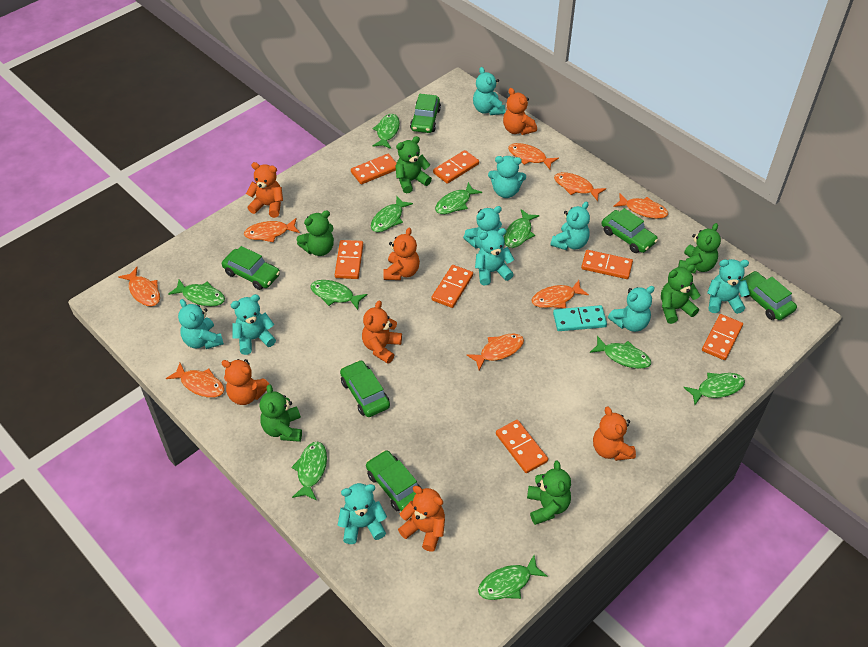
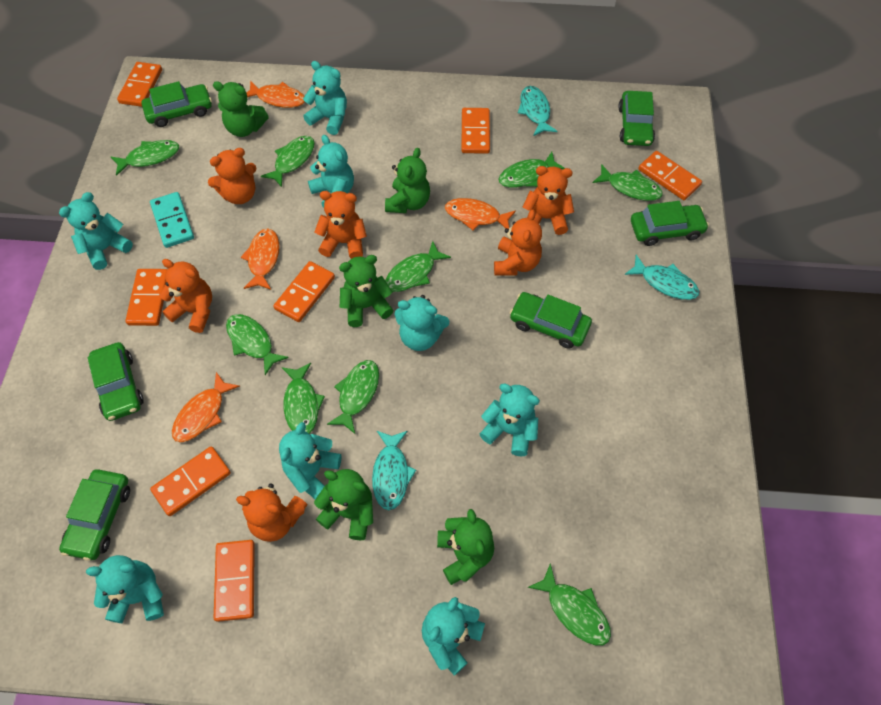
green fish: [168,279,225,306] [291,442,327,501] [310,280,367,310] [371,196,413,232] [372,114,400,149] [435,182,482,214] [478,555,548,600] [504,209,540,248] [590,336,651,369] [683,373,745,405] = 10 -> [111,140,179,176] [226,314,289,375] [261,136,315,187] [282,363,325,434] [327,360,379,434] [385,241,451,292] [498,152,565,188] [528,563,611,646] [592,164,663,201] = 9
green teddy bear: [260,384,302,442] [297,210,334,256] [395,136,432,194] [527,461,571,525] [661,265,700,324] [678,223,721,274] = 6 -> [213,81,269,137] [314,469,373,540] [339,255,394,327] [385,148,430,213] [437,509,494,585] = 5
orange fish: [118,267,160,307] [166,363,224,398] [244,218,300,242] [467,334,524,370] [508,143,559,169] [531,280,589,308] [554,172,606,201] [613,193,668,219] = 8 -> [172,372,240,443] [241,228,280,290] [246,81,305,108] [445,198,516,230] = 4
orange teddy bear: [221,359,269,405] [246,162,283,218] [362,301,402,364] [383,228,420,280] [398,486,445,552] [503,88,537,135] [593,407,636,461] = 7 -> [159,259,212,333] [208,148,256,204] [236,483,308,542] [315,191,367,259] [494,209,542,276] [523,166,574,235] = 6
turquoise fish: none = 0 -> [372,431,416,510] [518,86,557,136] [624,255,699,300] = 3
turquoise teddy bear: [178,299,224,349] [231,294,276,355] [338,483,387,544] [463,206,502,249] [473,67,505,115] [475,228,515,285] [488,156,526,198] [550,201,590,250] [608,286,655,332] [707,259,750,314] = 10 -> [59,192,133,270] [86,555,164,623] [279,422,341,499] [303,61,347,135] [308,135,354,208] [395,295,449,351] [422,597,485,676] [480,384,540,456] = 8

